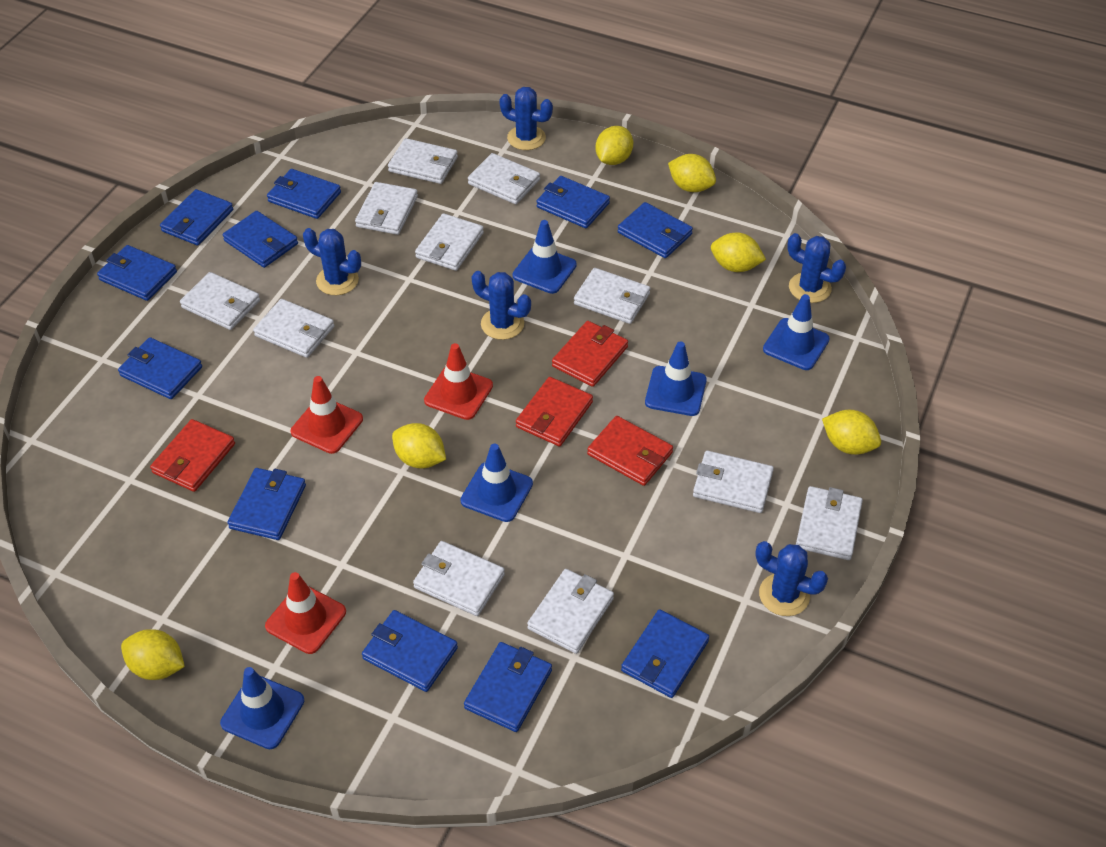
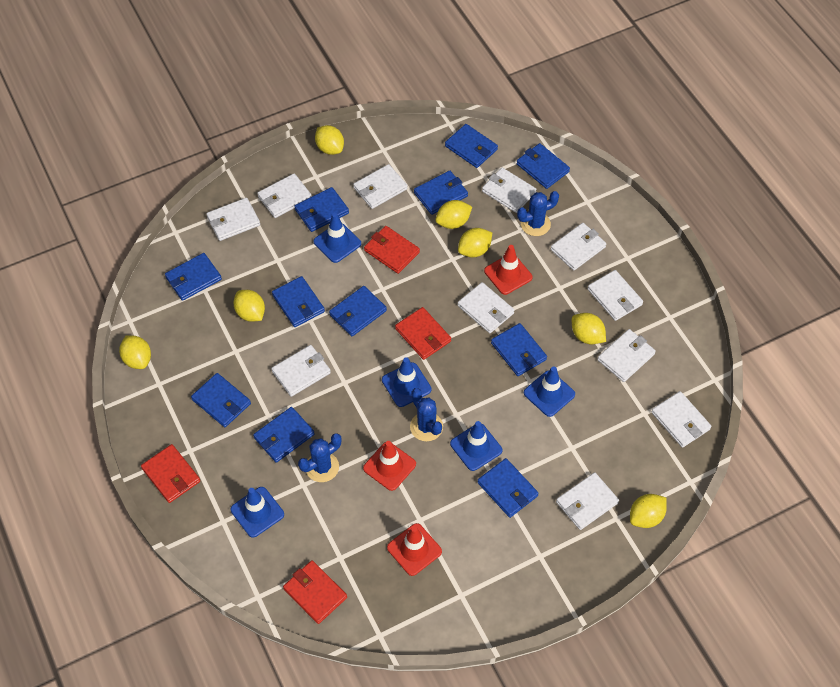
blue cactus: [303,228,361,295] [471,271,531,340] [499,87,553,150] [755,541,828,616] [787,233,846,303] = 5 -> [298,433,341,482] [410,388,443,441] [517,191,559,236] = 3
yellow lemon: [121,629,185,680] [392,423,446,469] [595,126,633,165] [668,154,716,192] [711,233,766,272] [822,410,881,455] = 6 -> [119,336,151,369] [233,290,265,322] [315,125,344,155] [436,200,472,229] [458,228,492,258] [572,313,606,344] [630,494,667,528] = 7

